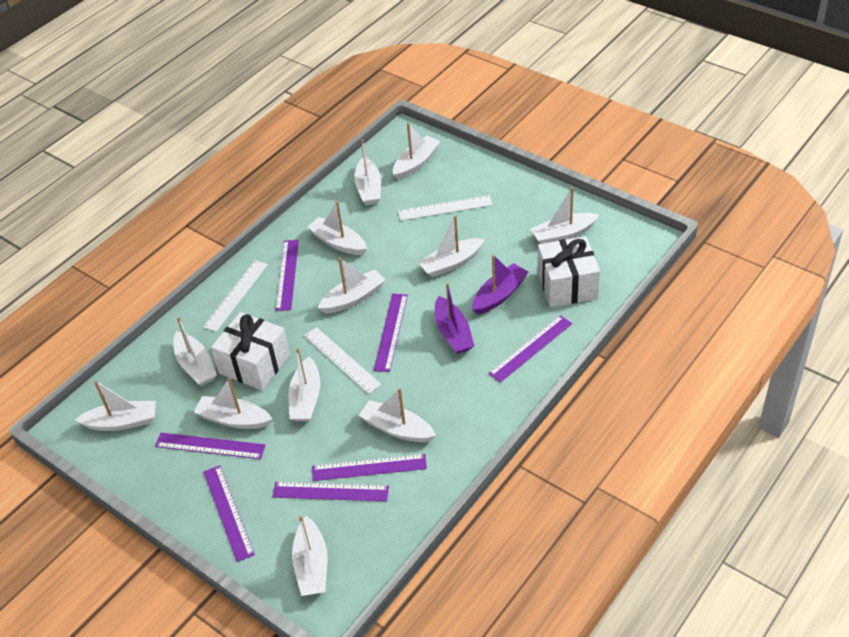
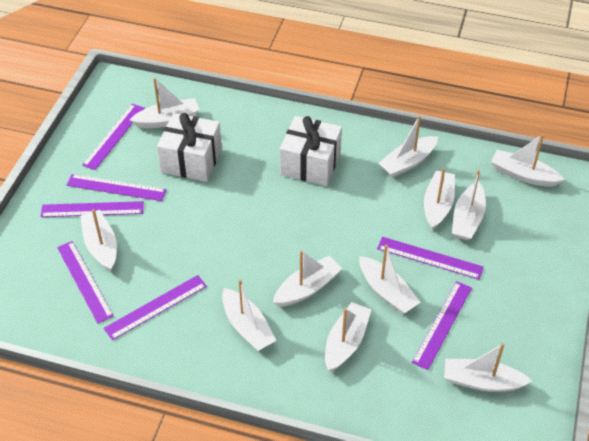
purple boat: [435,283,474,354] [472,255,528,314] = 2 -> none = 0
white boat: [75,381,156,431] [173,317,217,386] [194,378,272,429] [289,348,320,421] [292,516,327,596] [307,201,367,255] [318,257,385,314] [354,140,381,205] [358,388,436,442] [393,123,441,180] [418,215,484,278] [531,187,600,244] = 12 -> [80,209,117,271] [130,78,200,128] [222,279,277,351] [273,250,343,307] [325,302,372,371] [359,244,421,314] [378,115,438,177] [424,168,455,230] [444,343,532,392] [452,170,486,240] [491,134,565,187] = 11
white ruler: [203,260,268,332] [304,327,381,394] [398,195,492,221] = 3 -> none = 0

